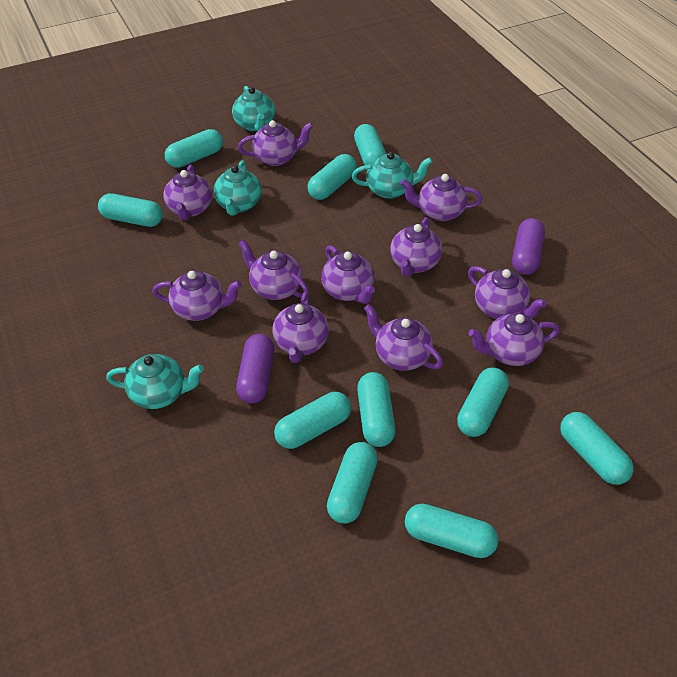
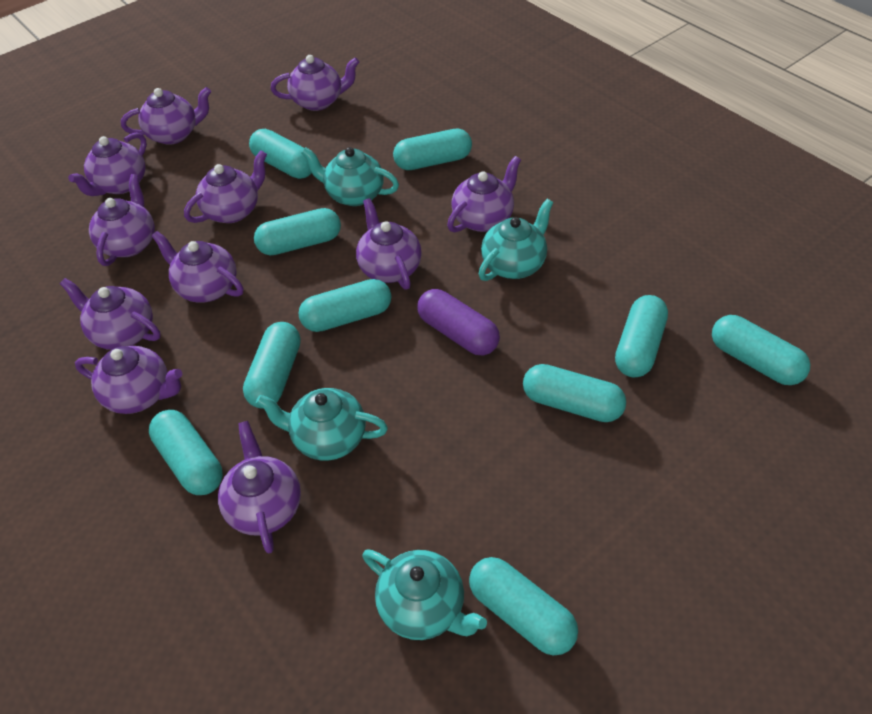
purple capsule: [236,334,274,404] [512,218,545,275] = 2 -> [417,289,500,355] = 1

